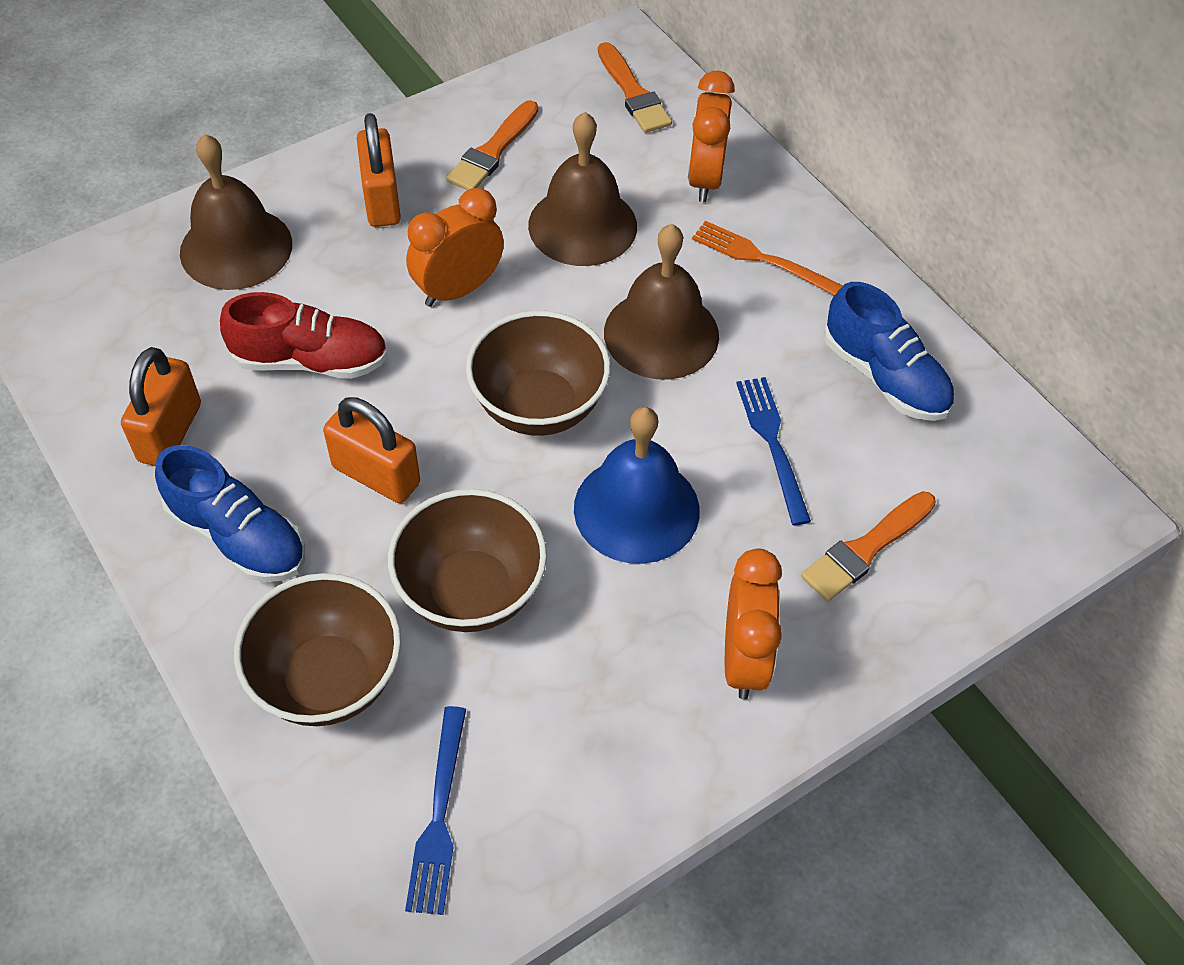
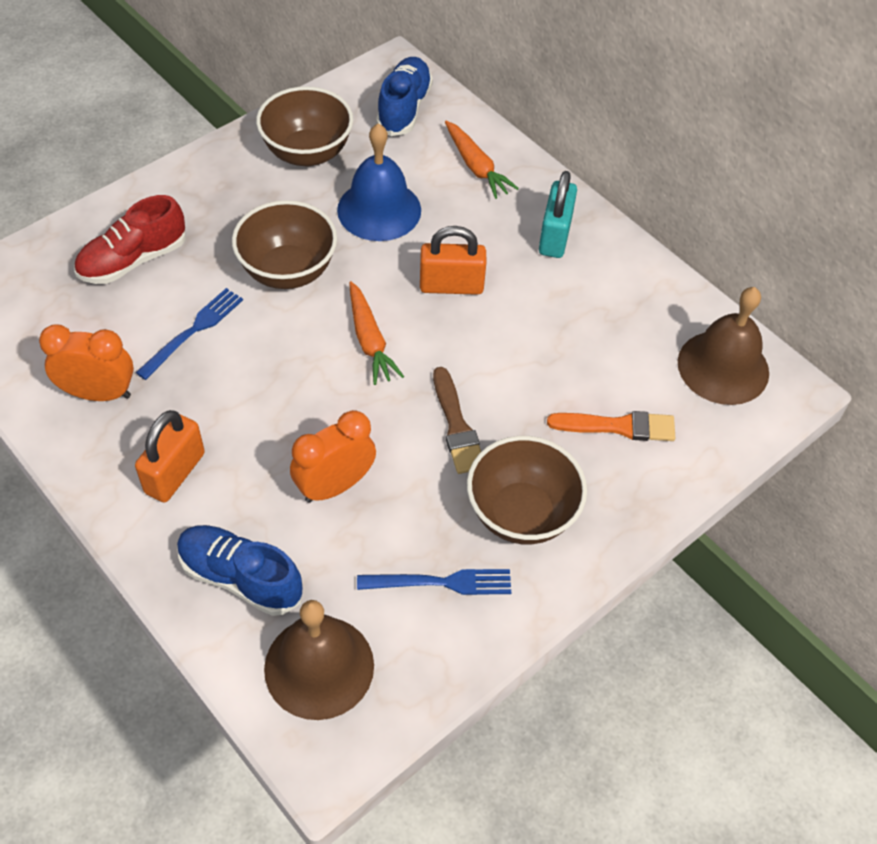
brown bell: [180,134,292,290] [528,112,637,266] [604,224,719,379] = 3 -> [264,600,374,720] [678,287,769,405] = 2
brown brush: none = 0 -> [433,367,481,474] = 1
orange brush: [446,100,538,190] [598,42,672,133] [801,491,936,601] = 3 -> [547,411,675,441] = 1
orange carrot: none = 0 -> [349,281,404,385] [445,121,519,199] = 2
orange clock: [406,188,504,307] [688,71,735,202] [725,548,782,700] = 3 -> [39,324,134,401] [290,410,376,503] = 2
orange fork: [692,221,843,296] = 1 -> none = 0
orange padlock: [121,347,201,466] [323,397,420,503] [357,113,401,227] = 3 -> [135,410,205,503] [420,226,486,295] = 2
turquoise padlock: none = 0 -> [539,171,577,258] = 1

